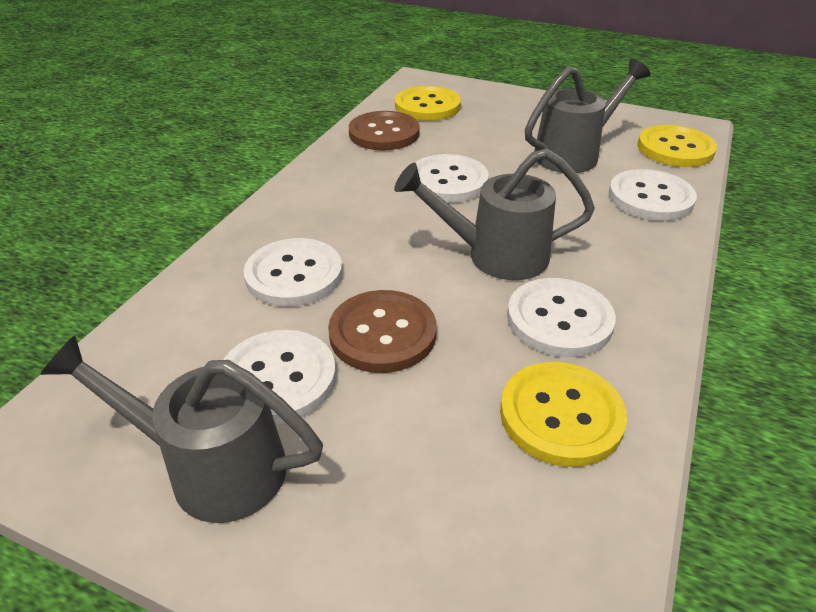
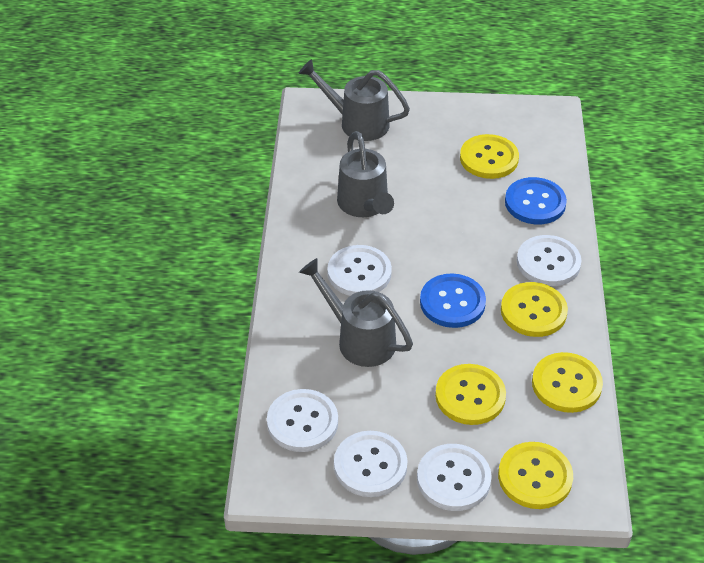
blue button: none = 0 -> [420,274,486,328] [505,177,567,224] = 2
brown button: [328,290,436,373] [349,111,420,150] = 2 -> none = 0
yellow button: [395,86,461,121] [500,362,627,467] [638,125,717,167] = 3 -> [435,364,506,425] [460,134,519,179] [498,442,573,509] [501,282,568,337] [532,352,603,413] = 5

